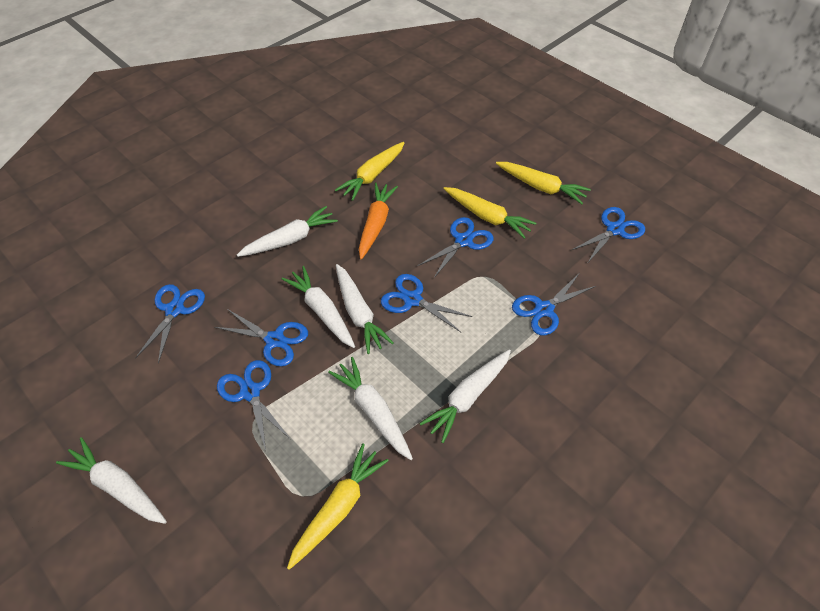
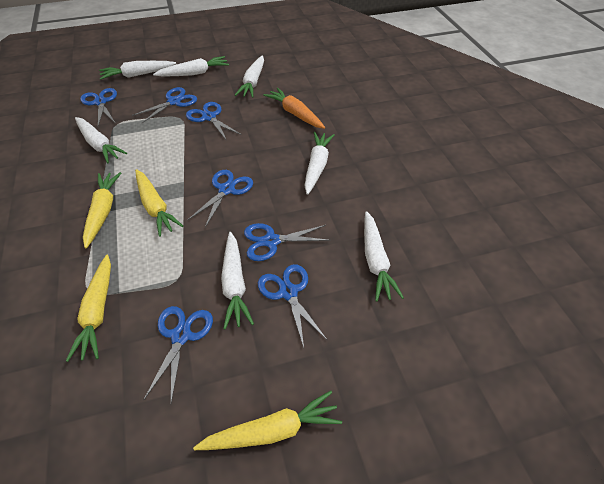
white carrot: [56,437,167,524] [237,206,338,257] [281,266,355,348] [328,357,413,460] [336,264,394,354] [419,349,511,443] = 6 -> [75,117,127,163] [99,61,176,80] [153,56,229,77] [221,232,254,329] [235,55,264,98] [304,132,335,195] [364,211,404,302] = 7

